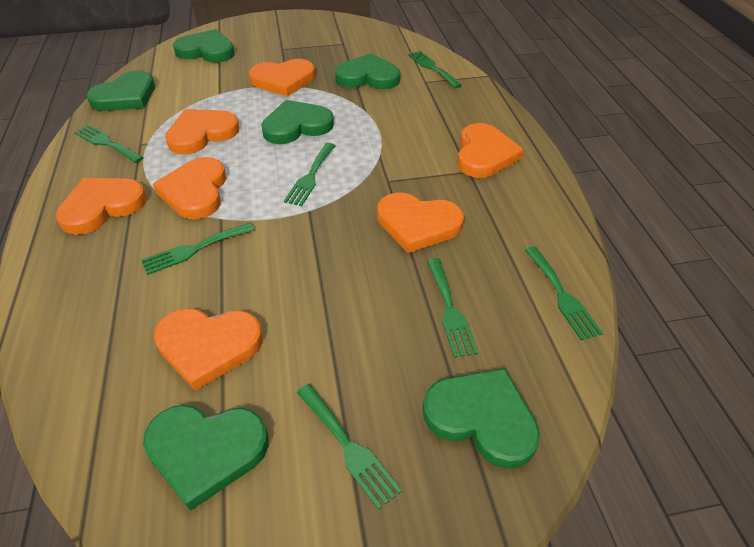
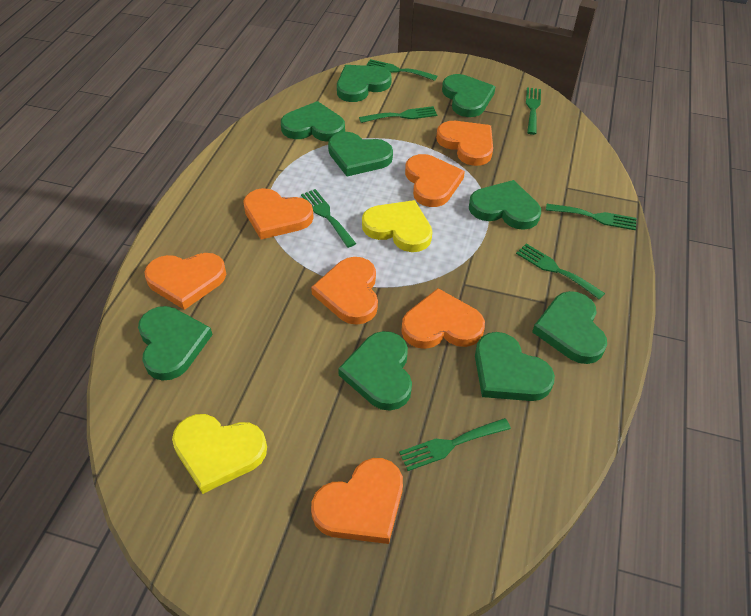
green heart: [86,70,155,111] [143,405,269,511] [173,29,235,62] [261,100,334,144] [335,53,400,89] [423,368,540,469] = 6 -> [138,306,212,381] [281,101,345,142] [328,132,393,176] [337,65,392,102] [338,331,412,411] [442,74,495,117] [469,180,541,230] [475,332,555,401] [532,291,607,364] = 9
yellow heart: none = 0 -> [172,414,267,494] [362,200,432,252] = 2

